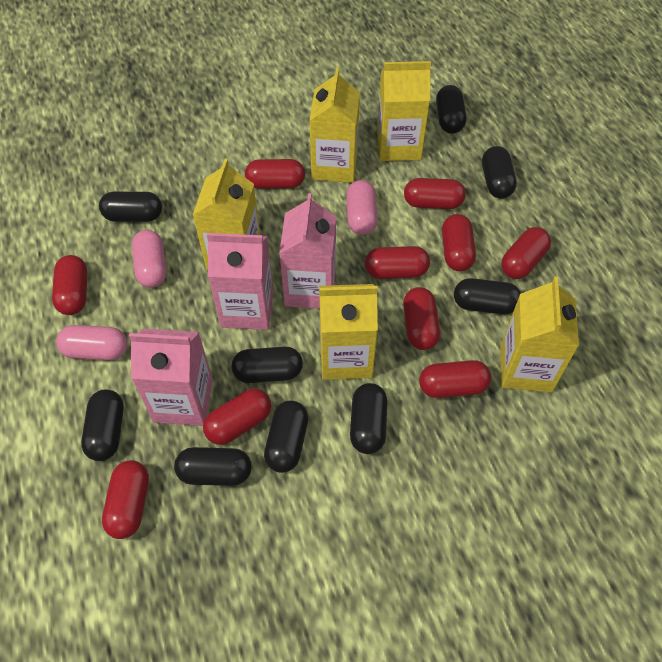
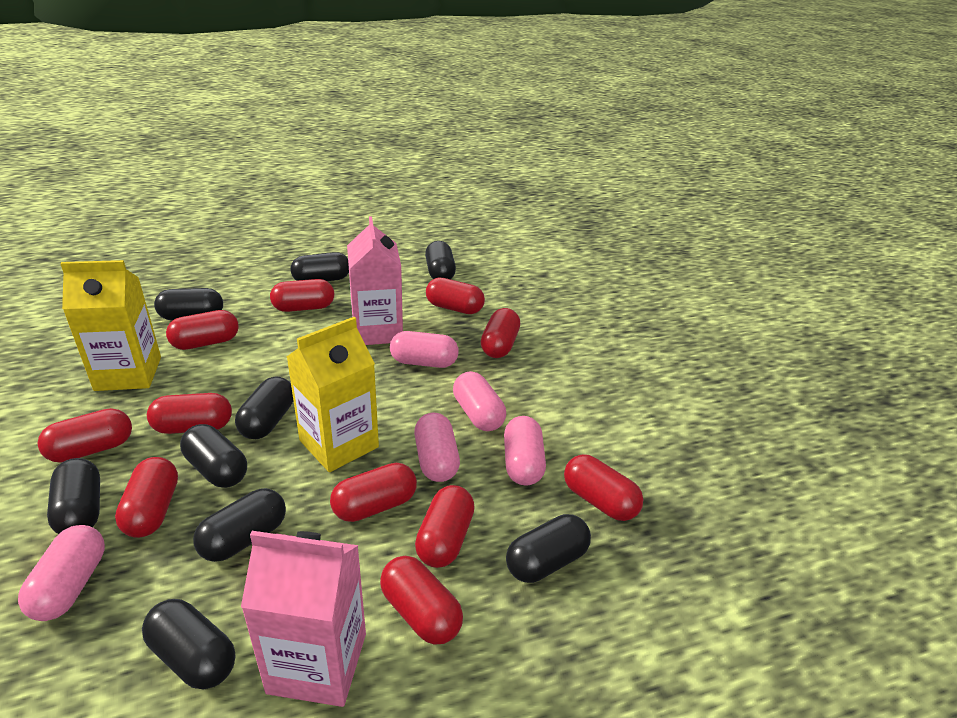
pink capsule: [56,325,127,360] [132,230,167,288] [346,180,378,235] = 3 -> [18,525,105,621] [390,331,459,368] [414,413,460,482] [453,371,506,431] [504,416,546,486] = 5
pink carton: [129,328,213,426] [207,233,273,330] [279,193,336,309] = 3 -> [241,531,366,707] [347,216,403,345] = 2
red capsule: [52,255,87,315] [102,460,149,539] [203,388,271,445] [245,159,305,189] [365,246,430,279] [403,287,440,350] [404,178,466,209] [419,360,491,398] [442,214,476,271] [501,227,551,279] = 10 -> [38,408,132,463] [115,457,178,538] [147,393,232,434] [166,310,239,350] [270,279,334,312] [330,463,417,522] [380,556,463,645] [415,485,475,568] [426,278,485,314] [481,308,520,358] [564,454,643,521] = 11
yellow carton: [193,159,260,270] [309,68,360,183] [319,284,378,380] [377,61,431,161] [501,276,579,393] = 5 -> [60,260,161,391] [287,317,379,472] = 2

